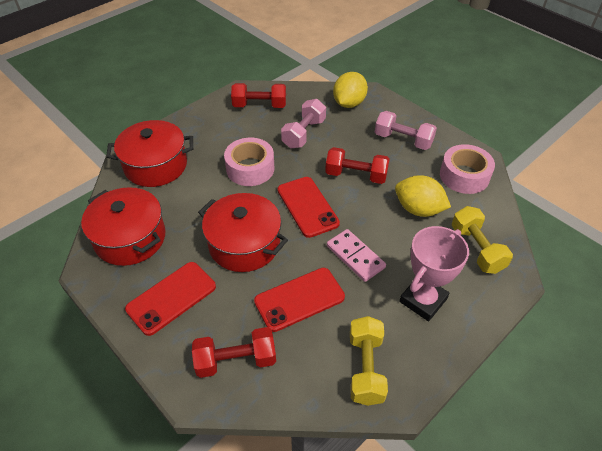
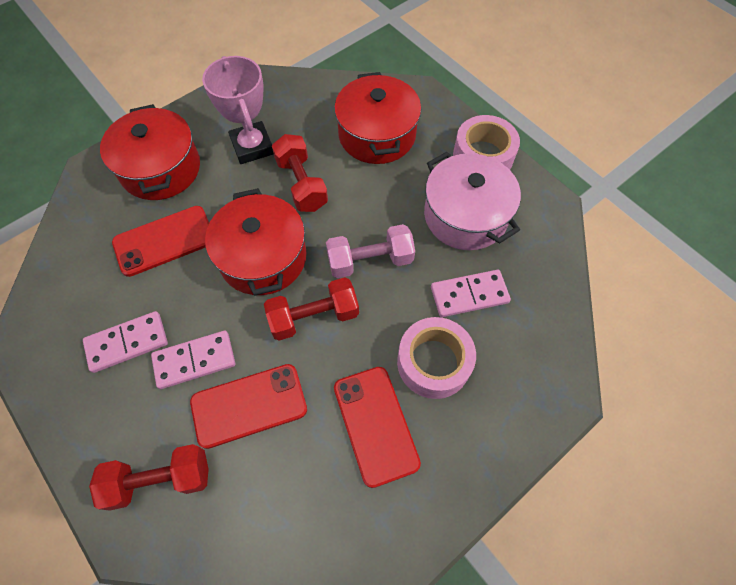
pink domino: [327,229,386,282] = 1 -> [83,311,168,373] [151,331,235,389] [431,270,511,317] = 3
pink dumbbell: [281,99,326,149] [375,111,437,150] = 2 -> [326,224,415,278] = 1
pink pot: none = 0 -> [424,152,521,250] = 1
yellow dumbbell: [350,316,388,406] [452,206,513,274] = 2 -> none = 0
yellow lemon: [333,72,368,108] [395,175,451,217] = 2 -> none = 0

